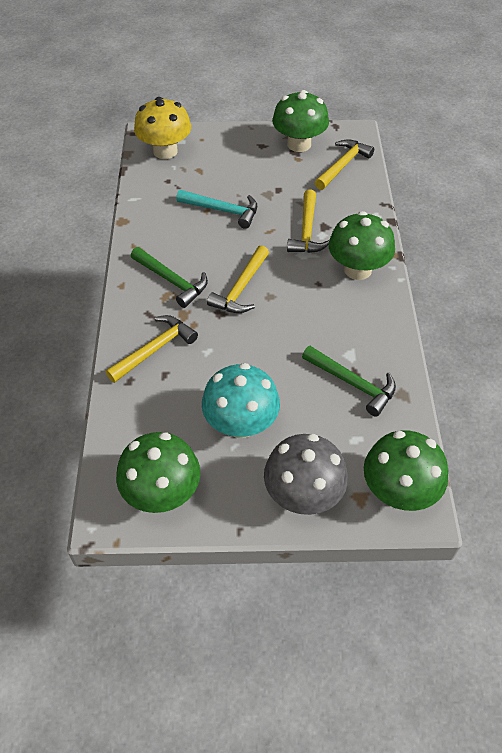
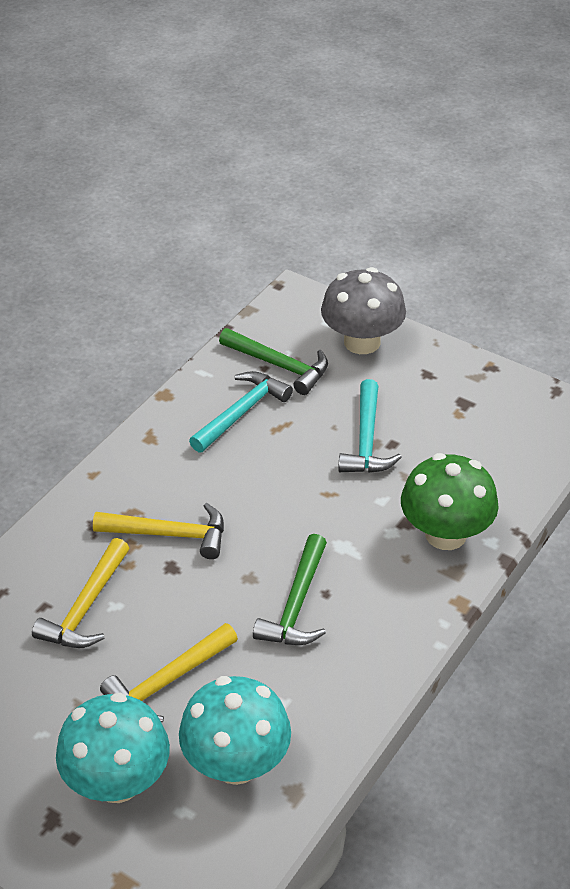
green mushroom: [116,432,200,513] [272,90,329,152] [329,211,395,280] [364,430,448,511] = 4 -> [401,453,499,550] = 1
turquoise hammer: [176,190,257,229] = 1 -> [189,371,293,453] [338,379,402,473] = 2
turquoise mushroom: [202,363,280,438] = 1 -> [56,693,170,803] [179,676,291,785] = 2
yellow hammer: [106,315,198,383] [207,245,269,313] [287,189,329,253] [315,139,374,190] = 4 -> [32,538,129,648] [93,503,224,559] [100,623,238,722] = 3
yellow mushroom: [134,97,191,159] = 1 -> none = 0

